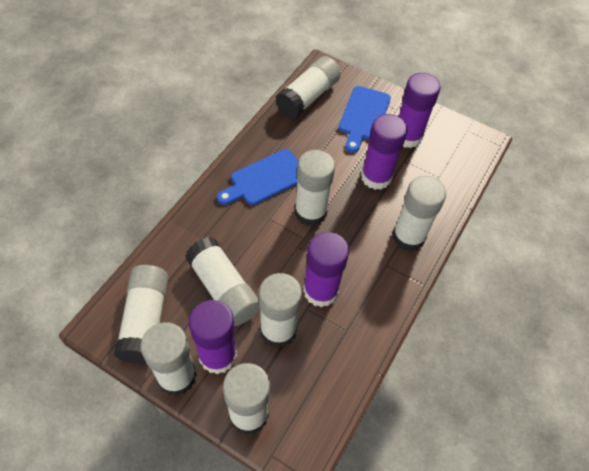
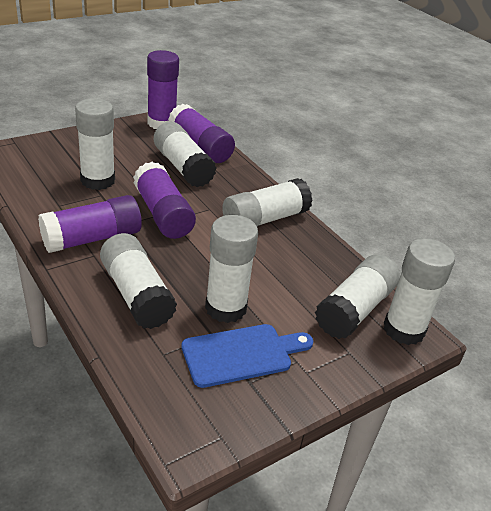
blue cutting board: [217,149,298,205] [339,86,391,153] = 2 -> [181,324,314,388] = 1
white glue stick: [114,265,169,364] [140,322,197,396] [185,237,260,326] [223,363,270,434] [259,273,302,348] [275,56,341,119] [295,150,335,226] [392,176,446,251] = 8 -> [75,98,115,190] [100,233,177,329] [154,122,217,187] [205,215,258,323] [222,178,312,227] [315,254,400,339] [384,238,455,345] = 7

